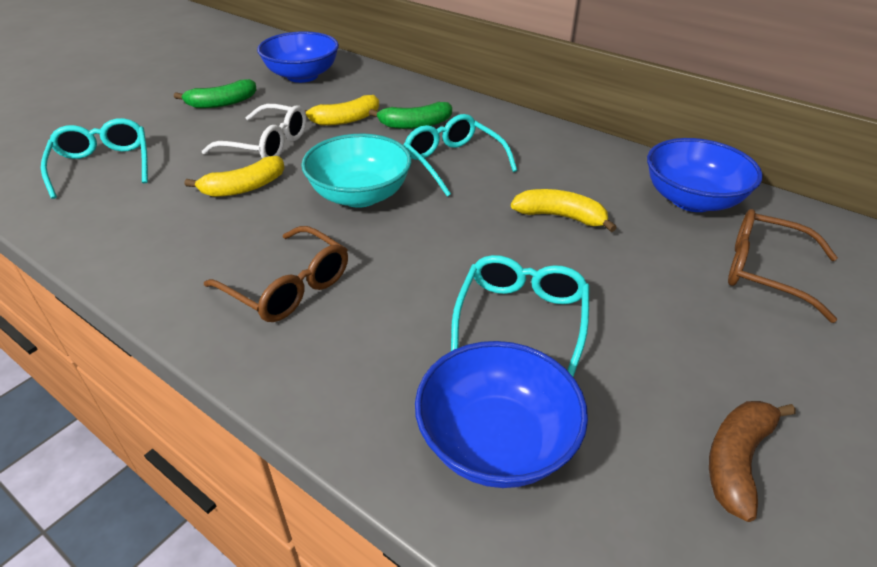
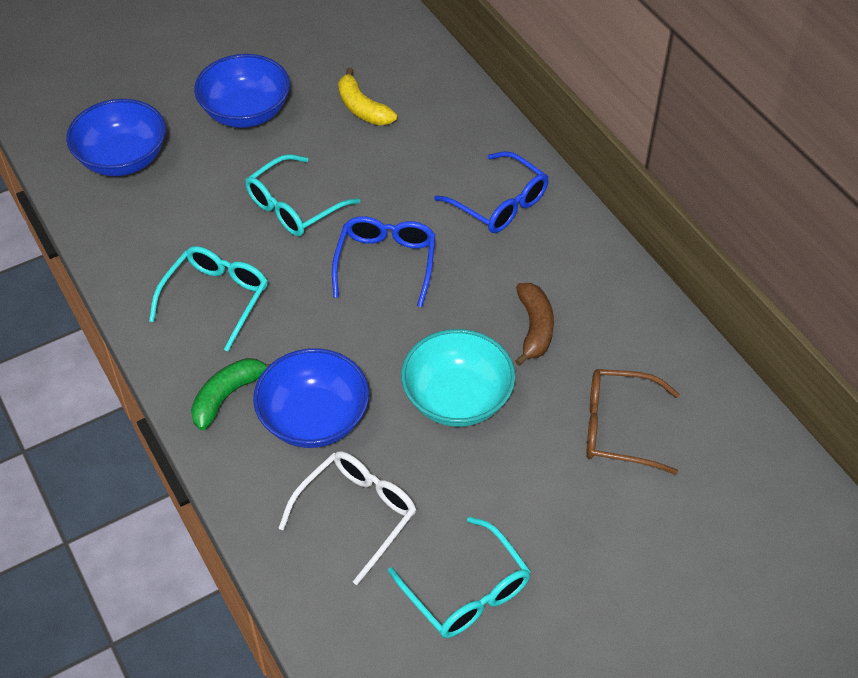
blue glasses: none = 0 -> [332,216,436,307] [434,151,549,233] = 2
brown glasses: [204,226,348,322] [728,209,838,323] = 2 -> [587,369,679,475] = 1
green banana: [174,79,257,109] [369,102,452,129] = 2 -> [191,358,270,430] = 1
yellow banana: [185,156,284,197] [305,95,379,126] [511,189,617,232] = 3 -> [338,67,397,126] = 1

